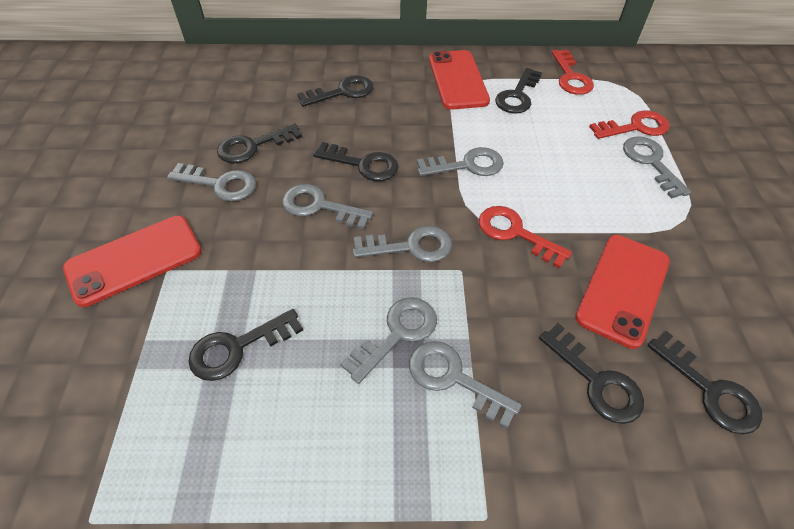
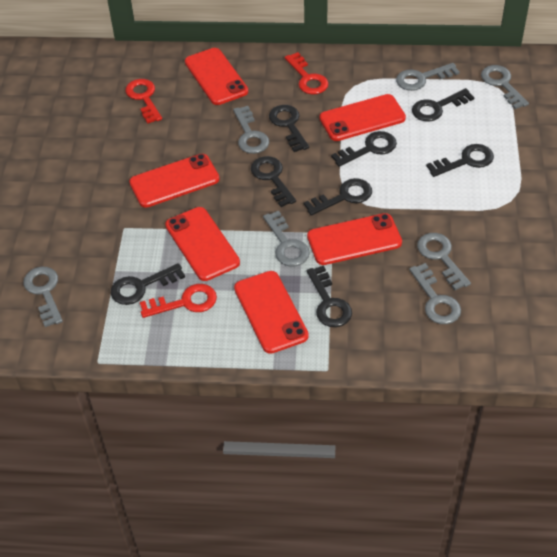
black key: [188,309,303,381] [217,123,302,163] [297,75,373,107] [313,142,398,181] [495,68,542,114] [539,323,644,424] [648,331,762,434] = 7 -> [111,263,185,305] [251,156,296,207] [269,105,309,152] [304,178,372,216] [307,265,352,327] [331,131,397,167] [412,88,474,122] [426,144,494,177] = 8
red phone: [63,216,202,307] [429,50,490,110] [575,235,670,349] = 3 -> [129,154,220,208] [165,207,240,281] [185,48,248,105] [234,271,309,354] [307,213,402,265] [320,94,406,141] = 6

